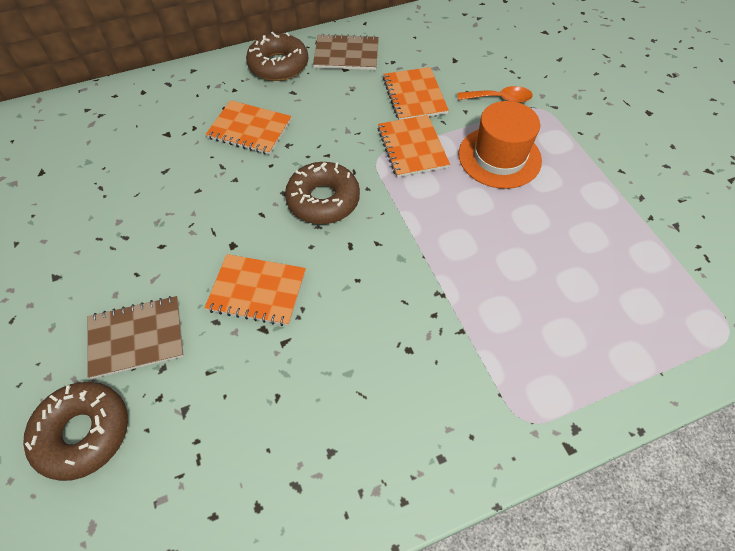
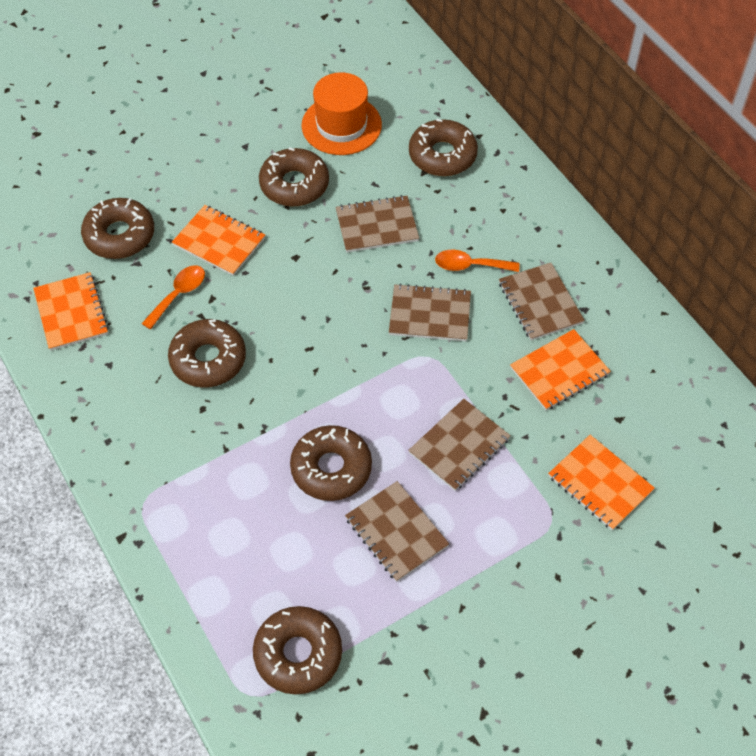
brown donut: [23,382,128,481] [246,32,308,81] [285,162,360,224] = 3 -> [81,198,154,259] [168,319,246,387] [253,606,342,695] [259,147,329,207] [290,425,372,501] [409,119,478,176] = 6
brown notebook: [87,296,184,379] [313,34,379,70] = 2 -> [336,195,419,253] [345,481,449,582] [389,284,471,341] [408,399,511,491] [499,263,585,340] = 5
orange spoon: [457,86,533,103] = 1 -> [141,265,205,329] [435,250,520,272] = 2

